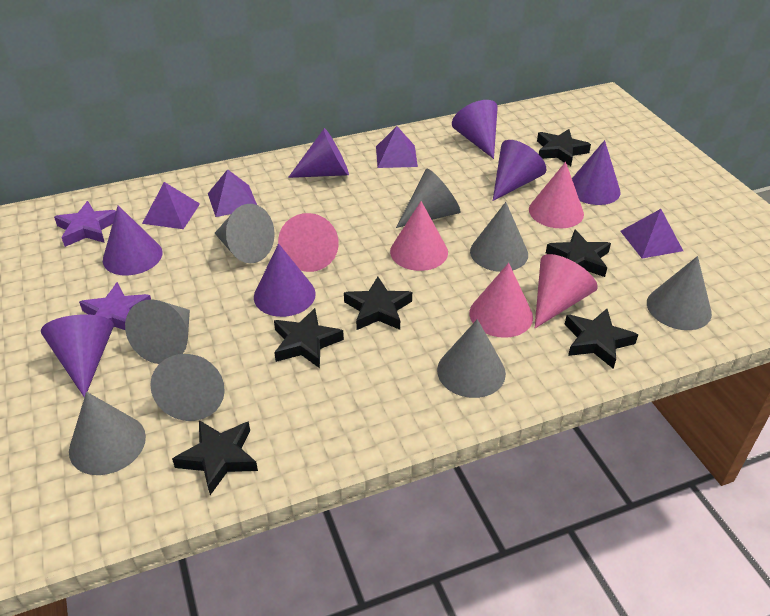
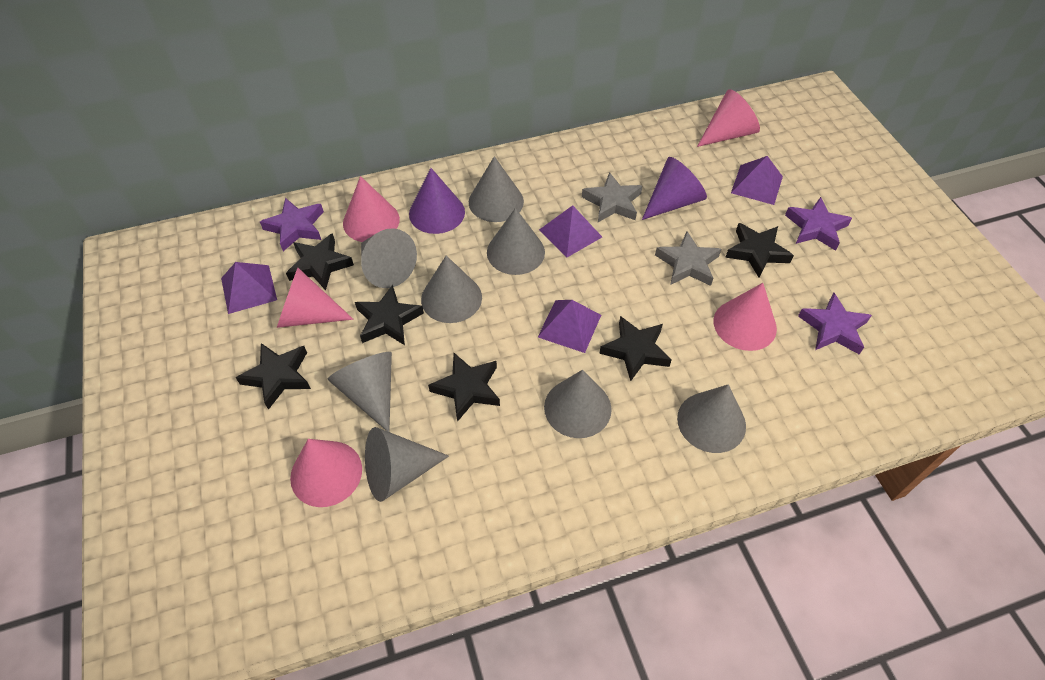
grey star: none = 0 -> [582,172,642,222] [655,231,721,286] = 2
purple cone: [41,315,114,397] [103,205,162,276] [254,243,316,317] [288,128,349,178] [452,100,498,159] [493,140,547,201] [572,140,621,205] = 7 -> [409,168,465,234] [642,157,707,220] = 2
purple star: [54,201,116,247] [79,282,151,330] = 2 -> [260,198,324,251] [785,197,852,251] [798,293,872,354] = 3

